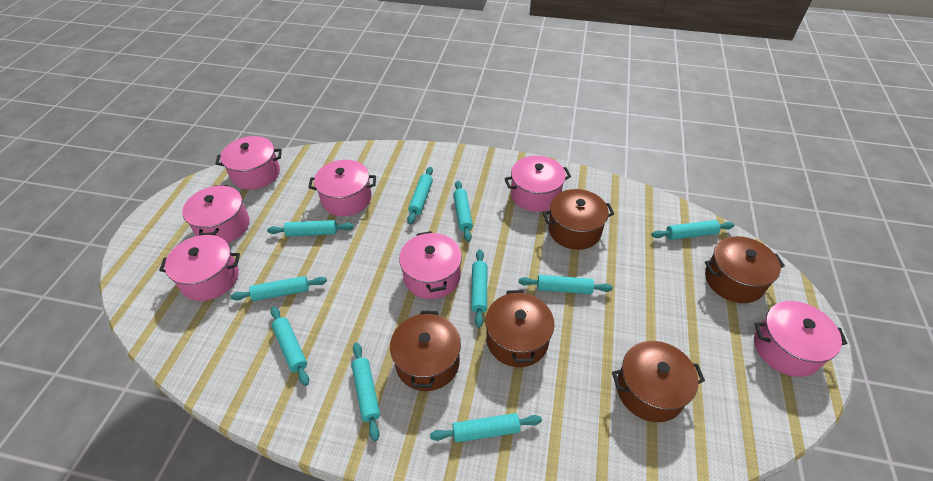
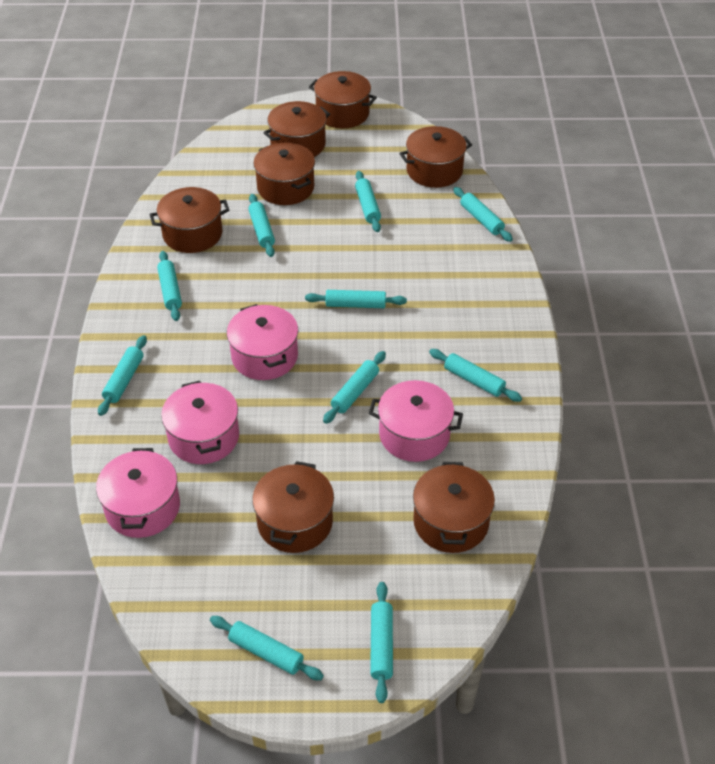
brown pot: [390,311,461,391] [485,290,554,367] [543,189,614,250] [612,341,705,422] [705,236,785,303] = 5 -> [150,187,229,253] [252,461,334,553] [253,143,315,205] [263,101,330,157] [309,71,377,128] [399,126,472,188] [413,462,495,553] = 7
pink pot: [159,235,240,301] [182,185,250,243] [215,136,282,190] [308,160,376,216] [399,231,462,299] [504,156,571,212] [754,301,847,377] = 7 -> [96,448,180,538] [161,381,239,464] [227,304,298,380] [369,380,463,462] = 4

